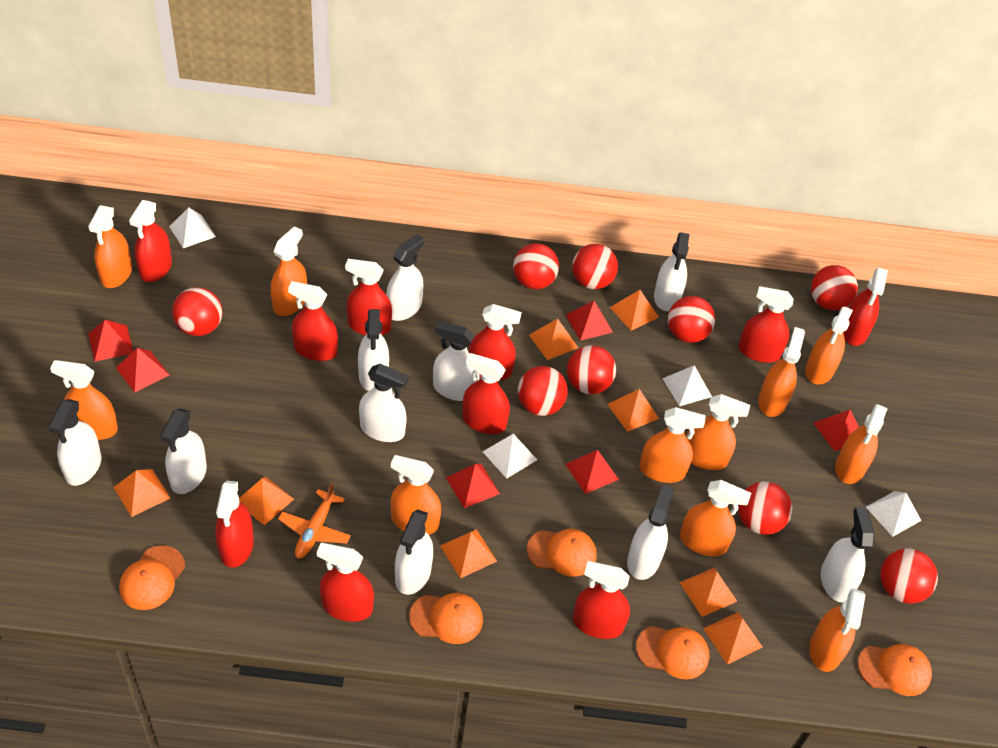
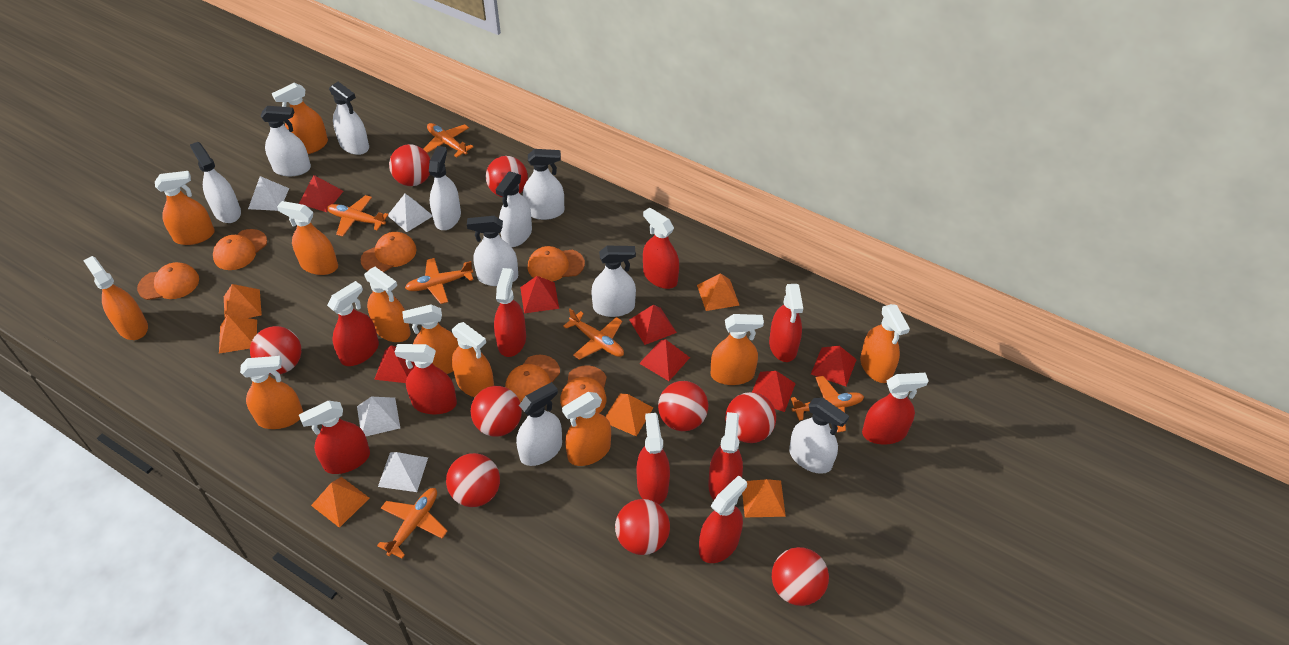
orange cap: [119,546,185,610] [409,593,483,644] [527,529,597,577] [636,626,709,679] [858,644,932,696] = 5 -> [137,262,199,300] [213,229,267,270] [361,232,417,272] [505,355,560,403] [528,246,585,281] [560,365,607,418] = 6
orange plane: [278,483,351,559] = 1 -> [327,195,389,237] [377,488,447,559] [405,258,473,304] [423,123,474,158] [563,309,624,360] [791,376,864,433] = 6
orange pyramid: [113,469,170,517] [239,476,294,525] [440,529,497,578] [529,318,578,360] [607,389,659,432] [610,290,659,331] [679,568,737,617] [703,612,763,665] = 8 -> [219,315,257,354] [224,284,262,318] [311,477,369,528] [605,394,653,436] [697,273,739,311] [742,479,786,517] = 6
red pyramid: [88,320,133,362] [116,348,169,392] [446,464,500,508] [565,450,619,494] [566,301,613,341] [813,410,859,451] = 6 -> [299,175,343,212] [374,345,415,383] [520,276,559,313] [629,305,677,345] [639,339,690,381] [752,371,796,412] [811,346,857,386] = 7

